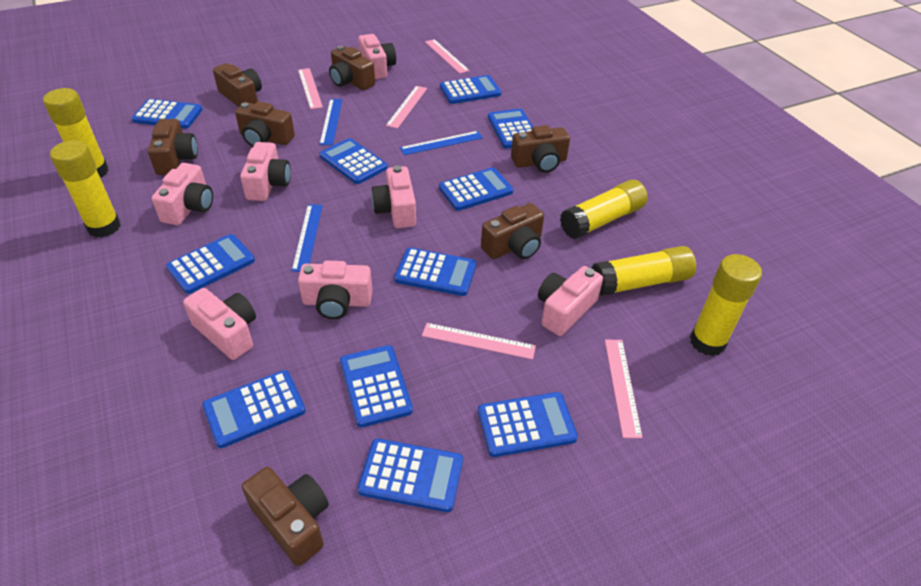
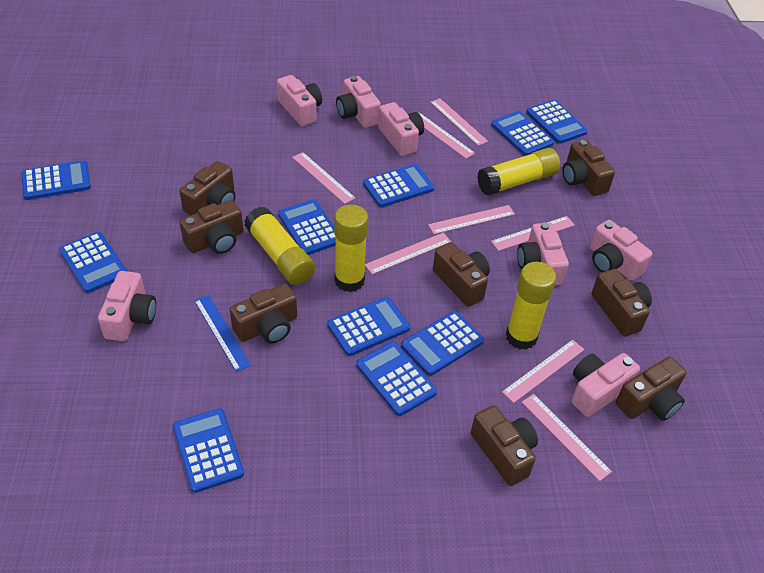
blue calculator: [132,99,203,129] [166,234,255,294] [202,370,306,448] [319,138,388,184] [340,345,413,427] [358,439,463,512] [394,248,476,296] [439,167,513,211] [440,75,502,104] [478,392,578,457] [488,109,533,149] = 11 -> [22,160,91,200] [59,232,127,293] [173,409,244,493] [278,199,335,255] [327,297,410,356] [356,342,437,416] [363,164,434,207] [401,311,484,376] [491,111,554,156] [526,100,588,144] = 10
blue ruler: [292,204,323,272] [319,99,342,145] [400,131,483,155] = 3 -> [194,295,251,372] = 1
brown camera: [148,119,198,175] [213,63,262,107] [235,101,295,147] [242,467,329,566] [329,45,375,90] [481,203,544,259] [511,125,570,173] = 7 -> [180,161,236,216] [180,200,243,254] [230,284,297,343] [433,242,490,307] [471,405,538,486] [562,140,615,196] [591,269,652,337] [616,356,687,421] = 8
pink ruler: [298,68,323,109] [386,86,427,129] [422,323,536,360] [425,39,470,74] [605,340,643,438] = 5 -> [292,152,355,204] [365,233,451,274] [419,112,475,158] [428,205,515,234] [430,98,488,146] [491,216,575,251] [502,340,584,403] [522,394,612,481] = 8
yellow glue stick: [43,88,109,178] [50,140,121,238] [560,179,648,239] [591,246,696,296] [690,254,762,356] = 5 -> [245,207,315,285] [334,205,368,292] [477,148,560,196] [506,262,556,350] = 4

